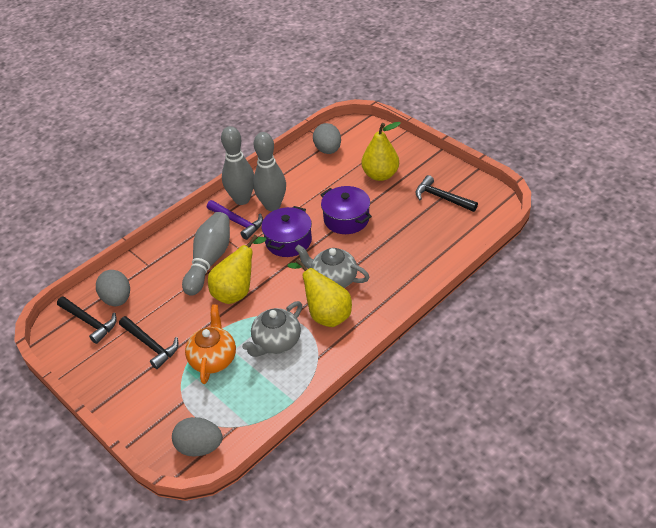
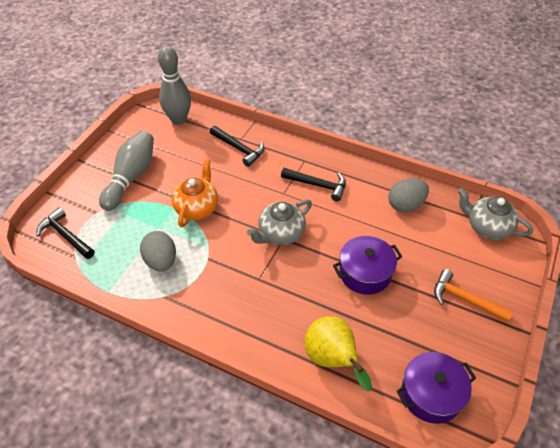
grey bowling pin: [182,212,230,296] [221,126,254,205] [253,132,286,211] = 3 -> [99,131,154,211] [158,46,191,125] = 2
grey egg: [96,270,130,306] [172,417,223,456] [313,123,341,154] = 3 -> [140,231,176,272] [388,178,429,212] = 2
orange hammer: none = 0 -> [434,269,513,322] = 1
purple hammer: [207,200,263,240] = 1 -> none = 0
yellow pear: [208,235,266,304] [287,259,352,327] [361,122,401,181] = 3 -> [304,316,372,391] = 1

